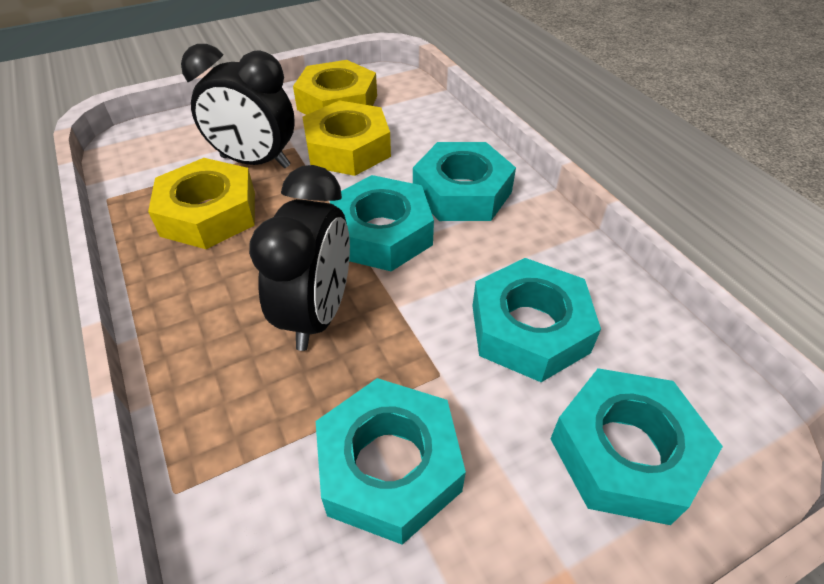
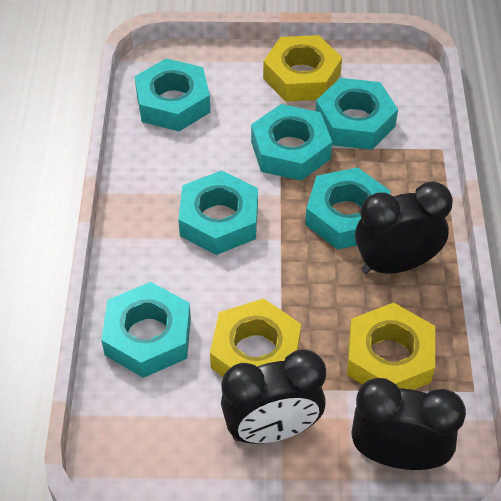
black clock: [181,44,295,168] [249,165,350,351] = 2 -> [221,350,326,444] [352,378,466,470] [355,182,453,274] = 3
turquoise nut: [316,378,466,545] [330,175,434,271] [413,142,516,221] [472,258,601,382] [550,368,723,525] = 5 -> [101,282,191,378] [135,58,211,131] [178,170,258,255] [251,104,332,181] [305,167,391,250] [316,78,398,150] = 6

